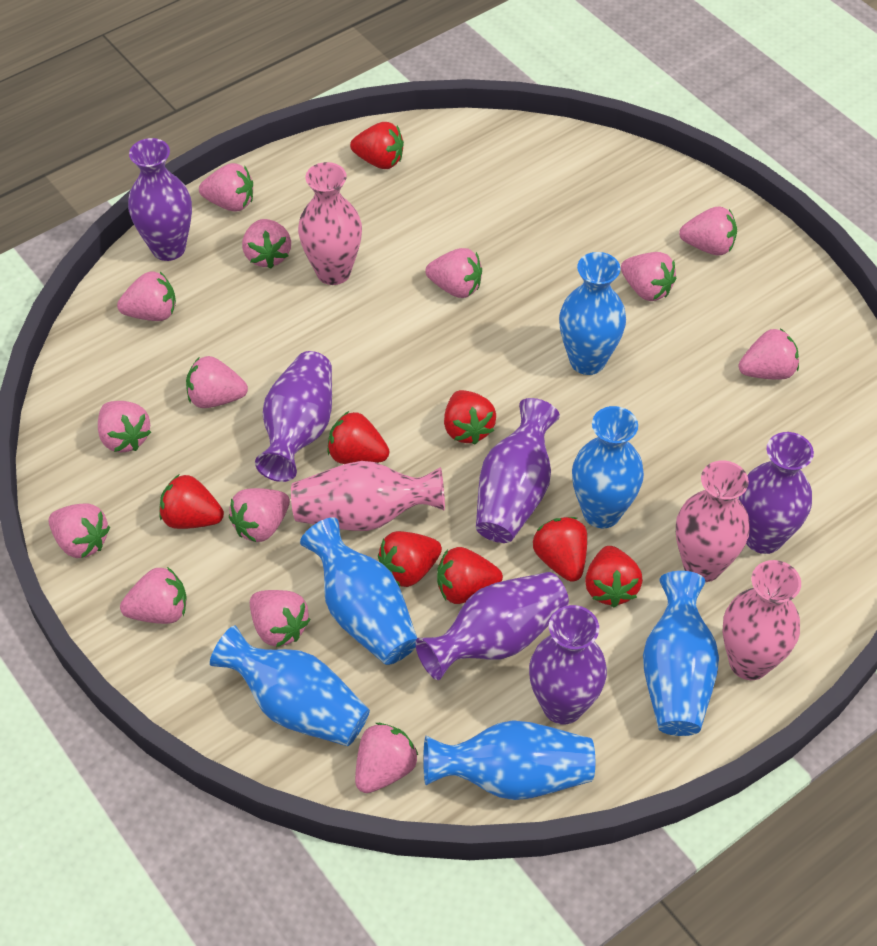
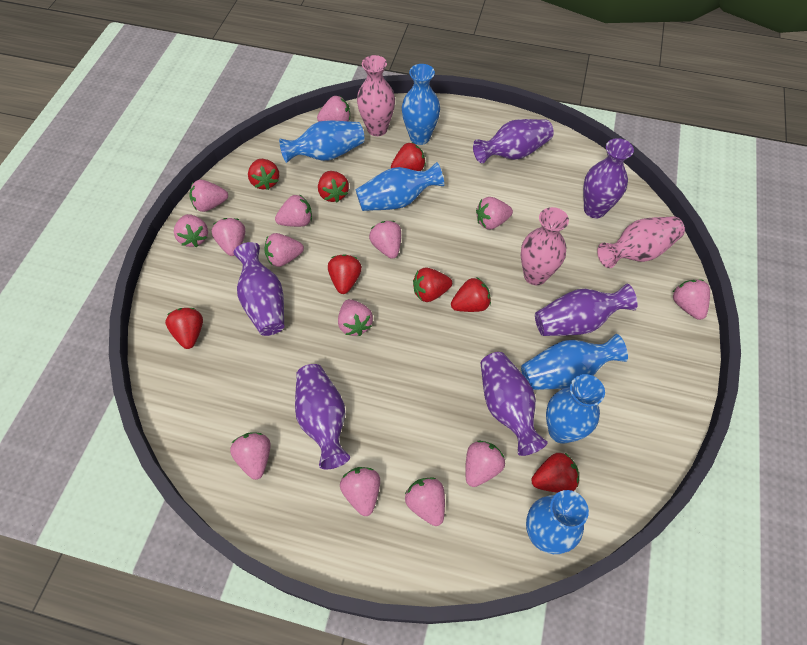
pink vase: [291,461,445,531] [298,162,362,285] [676,461,750,582] [722,560,801,680] = 4 -> [357,55,395,136] [521,207,569,285] [597,216,685,268] = 3

